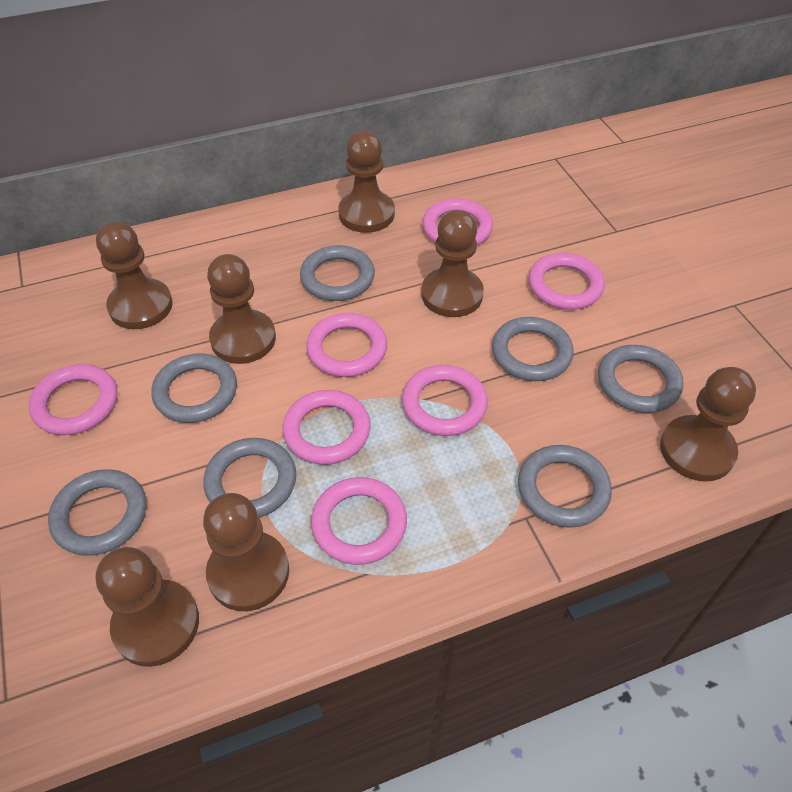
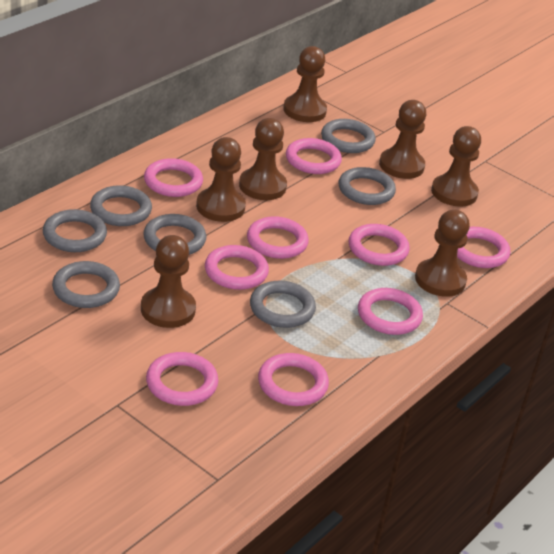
pink ring: [29,364,117,435] [282,390,371,465] [306,313,387,377] [311,477,407,565] [402,365,488,436] [423,198,493,245] [529,253,605,310] = 7 -> [144,158,203,197] [146,352,219,406] [205,245,269,290] [247,216,309,259] [258,353,329,406] [286,138,342,174] [349,224,410,266] [358,288,423,335] [457,227,510,268] = 9

